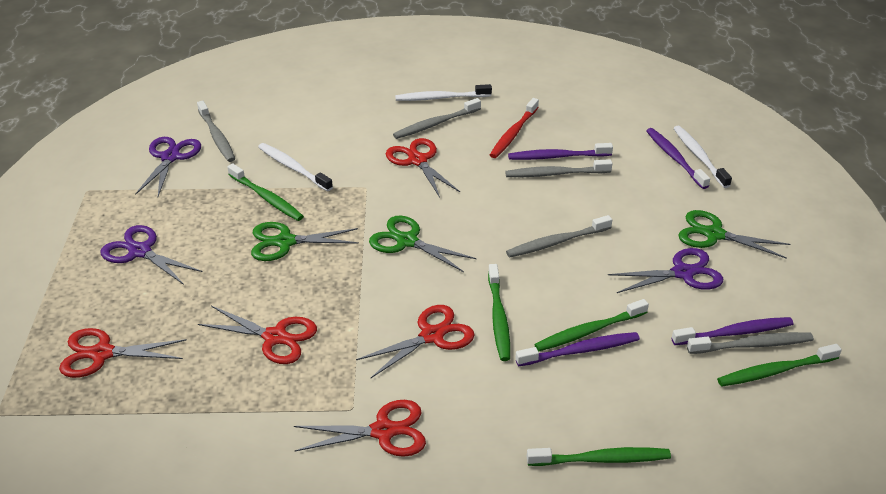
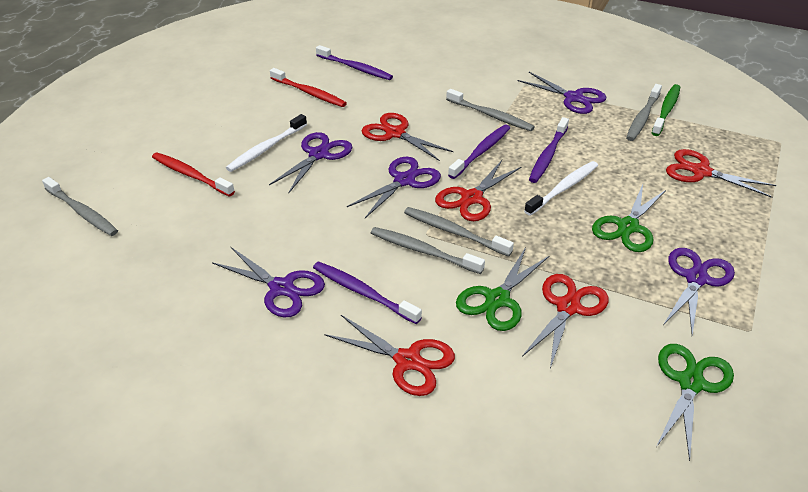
green toothbrush: [227,163,304,221] [488,264,510,361] [527,447,671,466] [534,299,649,351] [717,344,842,387] = 5 -> [652,84,680,136] = 1
purple scissors: [101,225,202,285] [135,137,201,196] [608,248,723,293] = 3 -> [212,247,325,318] [269,132,353,193] [347,157,441,218] [518,72,606,114] [663,248,735,335] = 5
red toothbrush: [490,98,539,158] = 1 -> [152,153,235,197] [270,68,347,107] = 2
white toothbrush: [258,143,333,191] [395,84,492,101] [673,126,732,188] = 3 -> [226,114,307,172] [524,161,598,216] = 2

